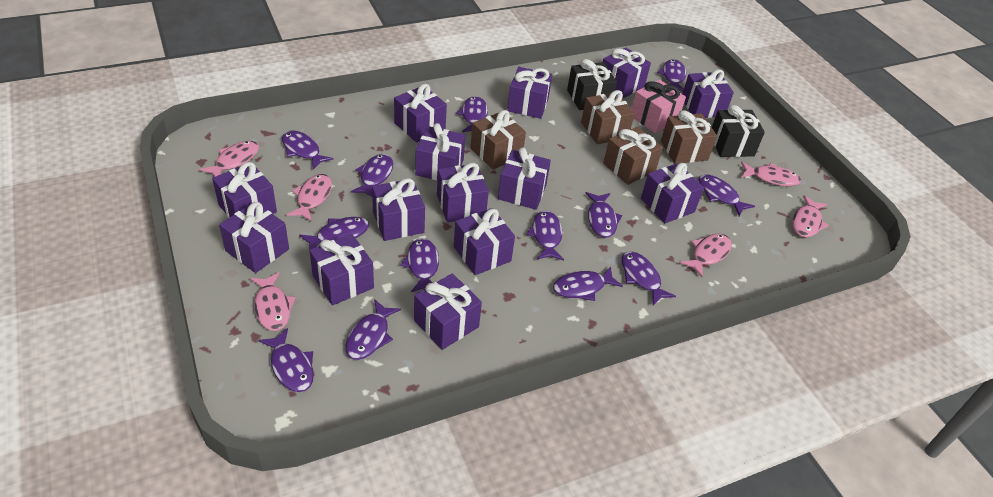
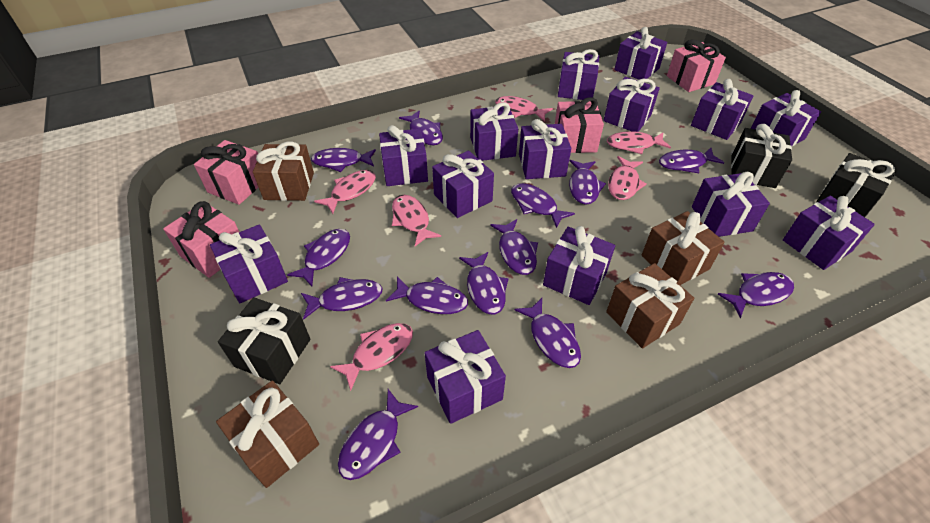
black gift: [567,59,617,110] [712,105,765,157] = 2 -> [218,297,310,384] [731,124,792,188] [816,153,896,217] = 3
pink gift: [632,80,686,133] = 1 -> [163,201,239,278] [194,140,259,205] [555,97,604,153] [667,40,726,92] = 4

